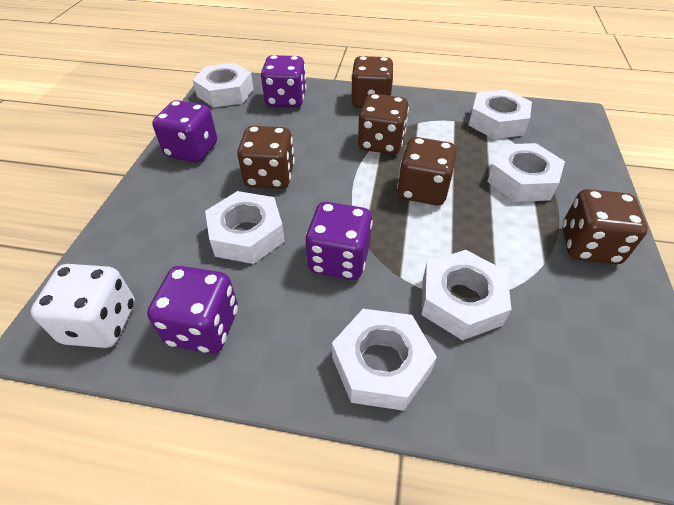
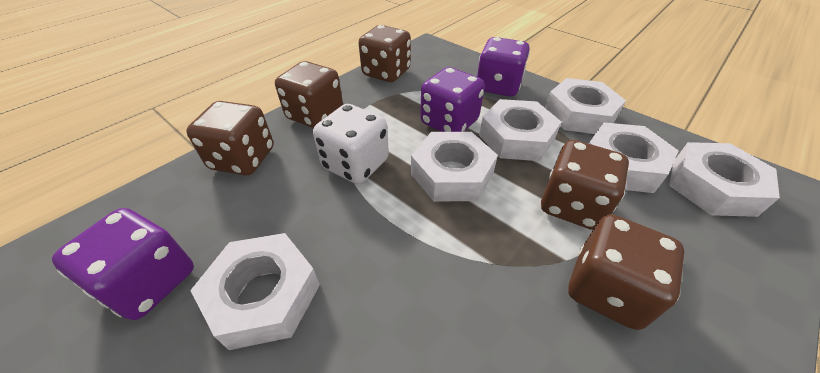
purple dice: [147,266,238,354] [152,100,217,162] [261,55,307,108] [305,202,373,280] = 4 -> [52,208,194,320] [420,67,485,132] [477,37,530,97] = 3

